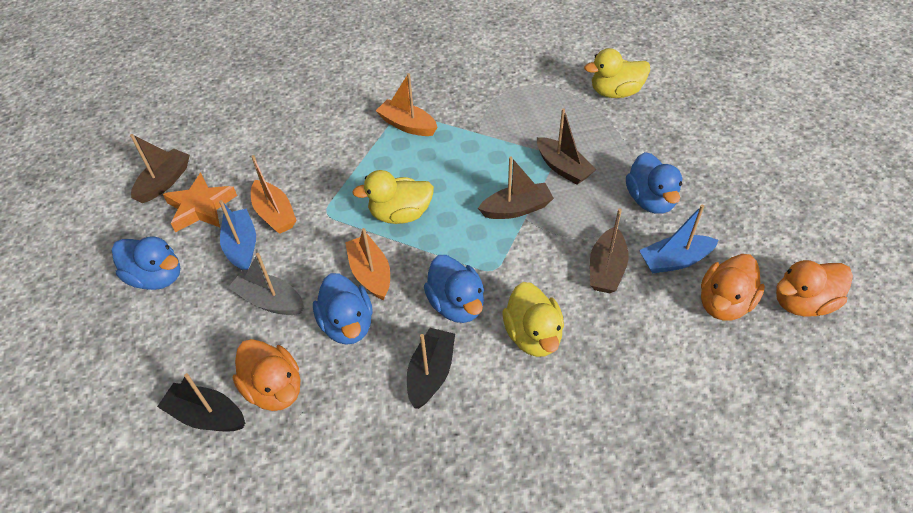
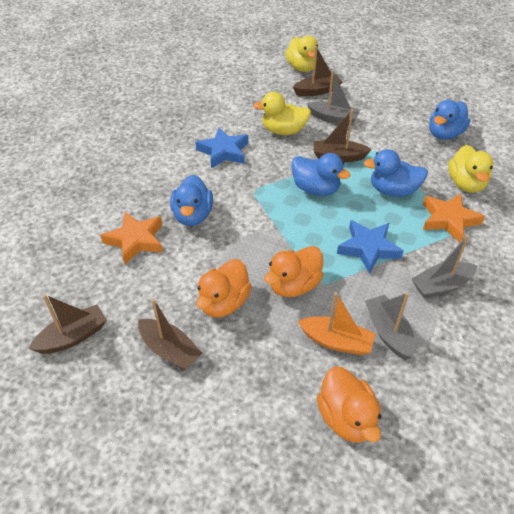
black boat: [157,373,245,431] [407,328,455,409] = 2 -> none = 0
blue boat: [219,200,256,270] [639,205,719,274] = 2 -> none = 0
blue star: none = 0 -> [195,127,249,168] [337,220,404,274] = 2
grey boat: [228,253,304,315] = 1 -> [307,70,360,125] [365,293,415,360] [411,235,478,298] = 3
orange boat: [251,155,296,234] [345,228,390,301] [376,73,438,136] = 3 -> [298,292,375,355] = 1
orange star: [163,173,237,232] = 1 -> [100,212,163,264] [423,193,485,242] = 2

